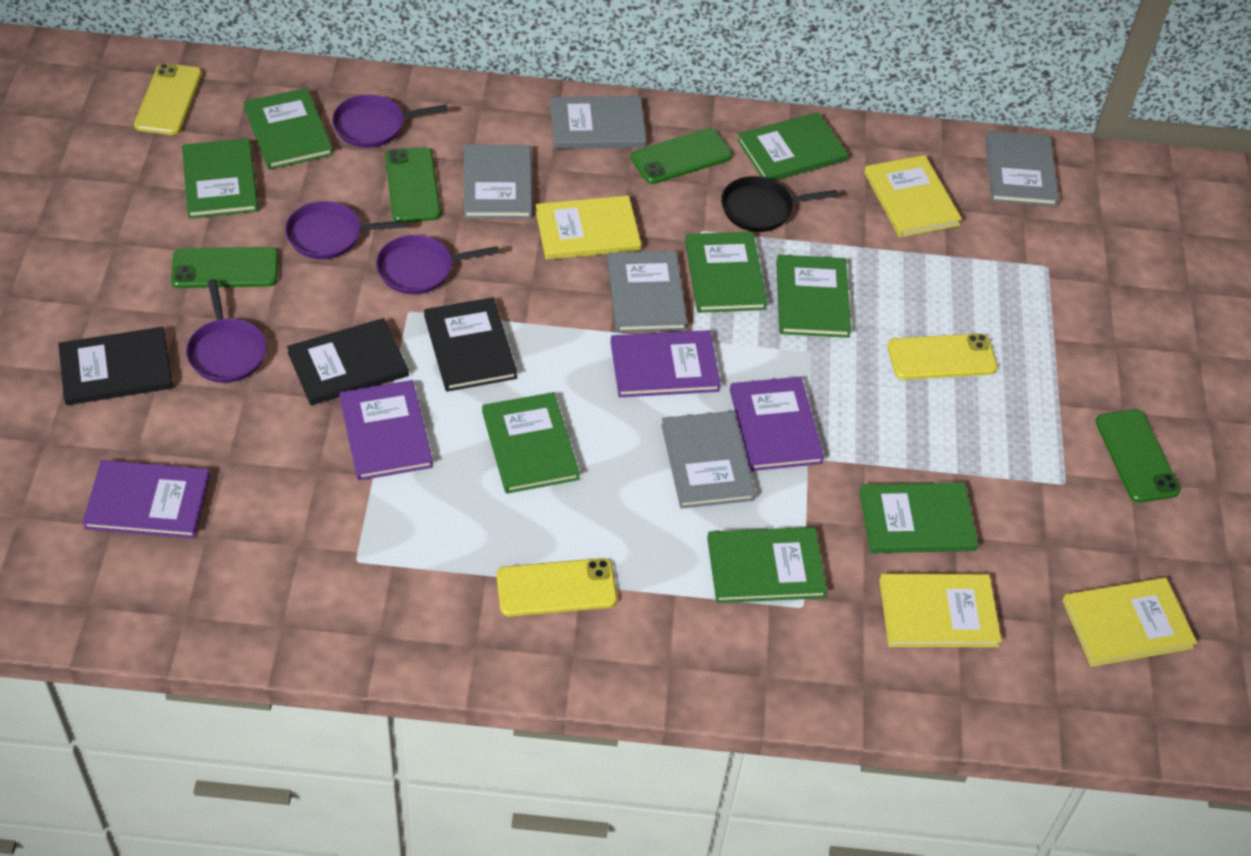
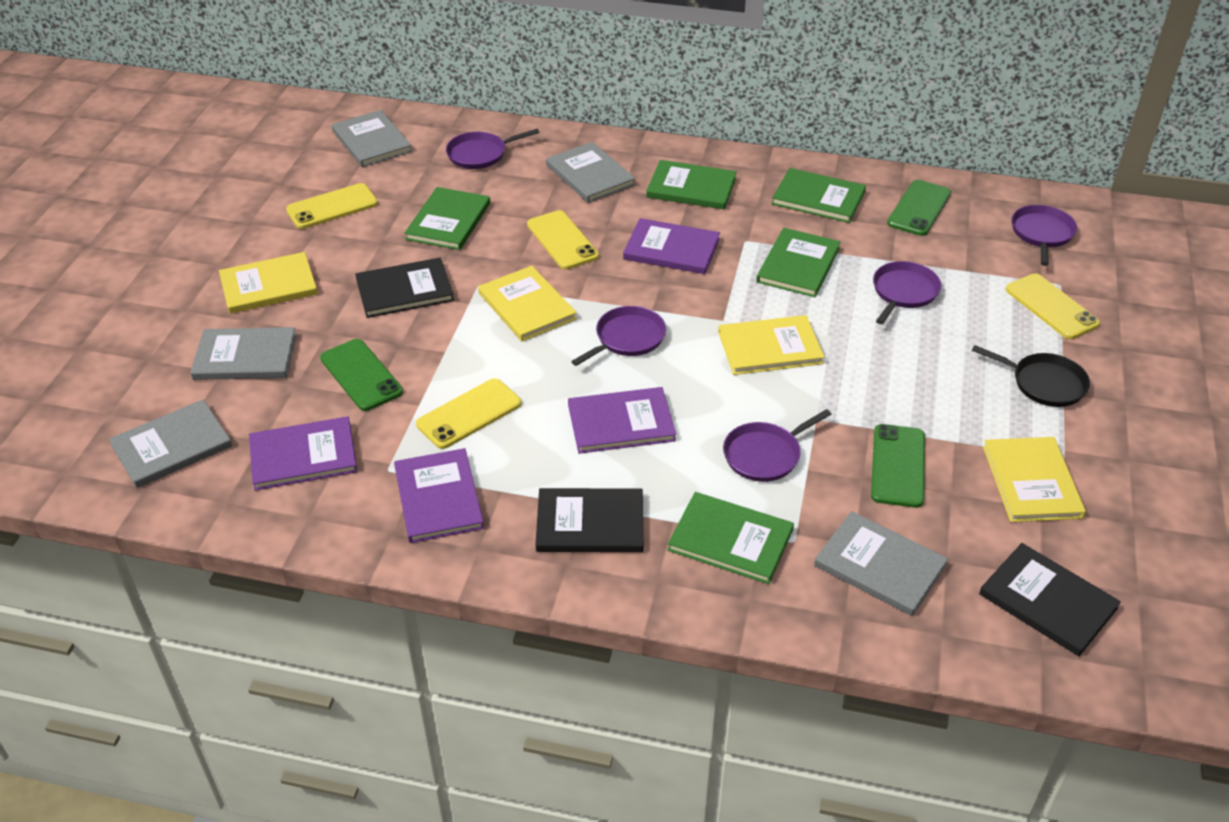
green book: [182,138,258,219] [244,88,333,170] [482,392,580,494] [685,232,767,313] [707,527,827,603] [737,112,848,181] [776,255,851,338] [859,482,978,553] = 8 -> [404,187,490,250] [646,160,737,210] [668,492,794,584] [756,228,841,297] [772,168,866,223] = 5
green phone: [171,247,279,288] [385,147,441,222] [631,128,732,184] [1095,409,1180,503] = 4 -> [320,339,403,411] [871,424,925,508] [887,180,951,236] = 3
purple pan: [186,279,267,383] [285,201,408,259] [332,95,448,148] [376,235,499,294] = 4 -> [446,129,539,169] [571,306,666,366] [723,409,832,482] [873,261,941,324] [1012,205,1077,266] = 5
yellow phone: [134,63,202,135] [497,558,617,616] [888,333,998,380] = 3 -> [286,183,378,229] [416,378,521,449] [527,210,599,269] [1006,273,1100,339] = 4

